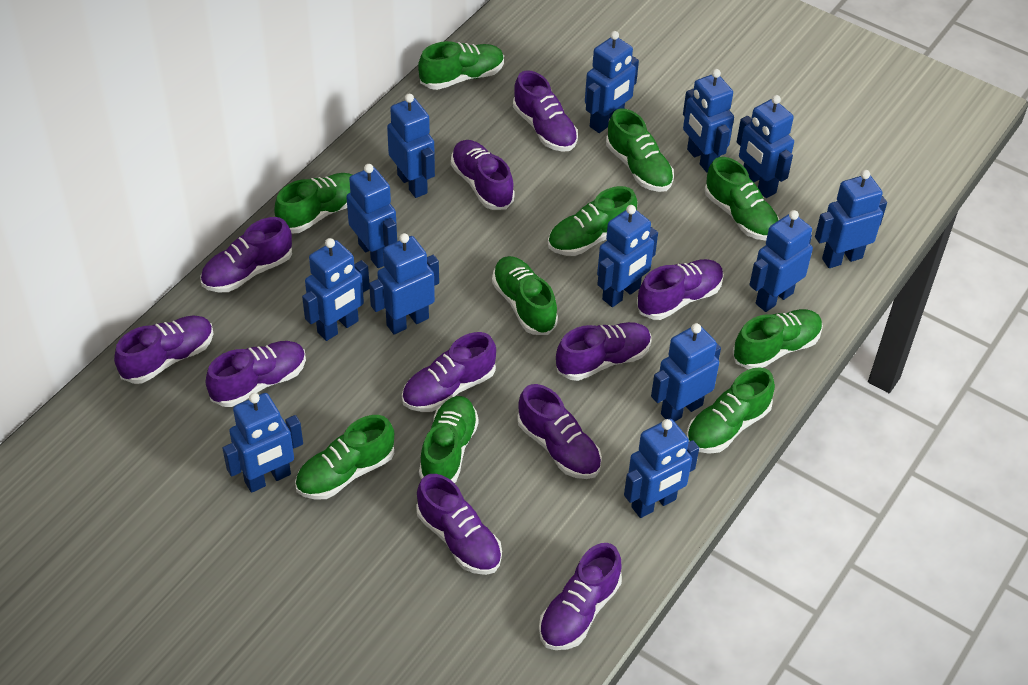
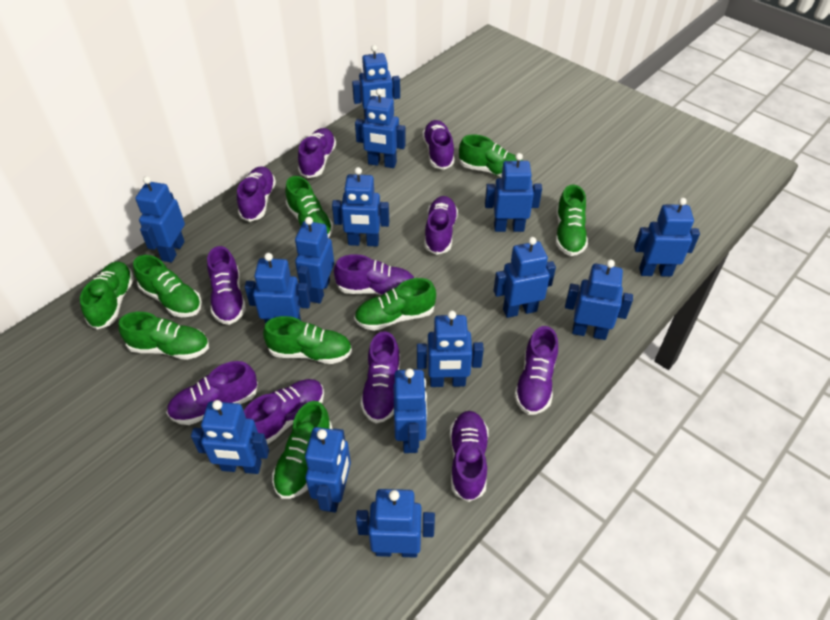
blue robot: [222,393,303,493] [302,238,369,341] [346,164,397,268] [369,233,439,334] [387,94,435,198] [585,31,639,133] [597,205,658,307] [624,419,699,518] [651,323,721,422] [683,69,734,172] [737,95,794,198] [749,210,813,312] [815,170,887,268] = 13 -> [135,176,185,263] [191,400,269,474] [245,253,310,324] [295,217,334,304] [305,427,351,513] [332,167,389,246] [352,45,400,119] [355,88,406,168] [356,489,435,558] [393,368,427,453] [417,310,484,387] [485,153,542,232] [494,237,556,318] [565,259,633,340] [634,198,700,277] = 15
green shoe: [274,173,352,233] [295,415,394,500] [418,41,504,90] [419,396,479,483] [492,256,558,335] [548,186,637,256] [606,108,674,192] [687,367,775,454] [705,157,779,241] [733,309,823,369] = 10 -> [80,262,134,330] [118,312,209,360] [133,255,202,317] [263,316,352,364] [272,401,332,499] [285,176,333,238] [354,278,436,331] [459,135,523,177] [556,184,588,256] = 9

